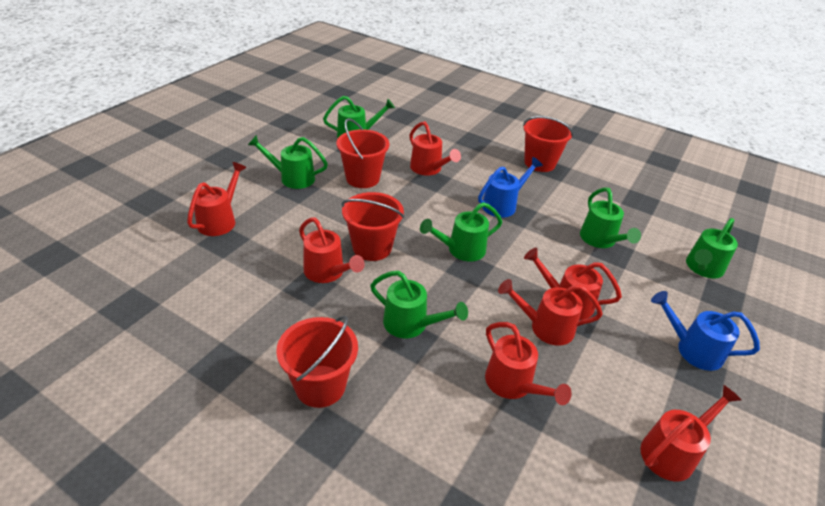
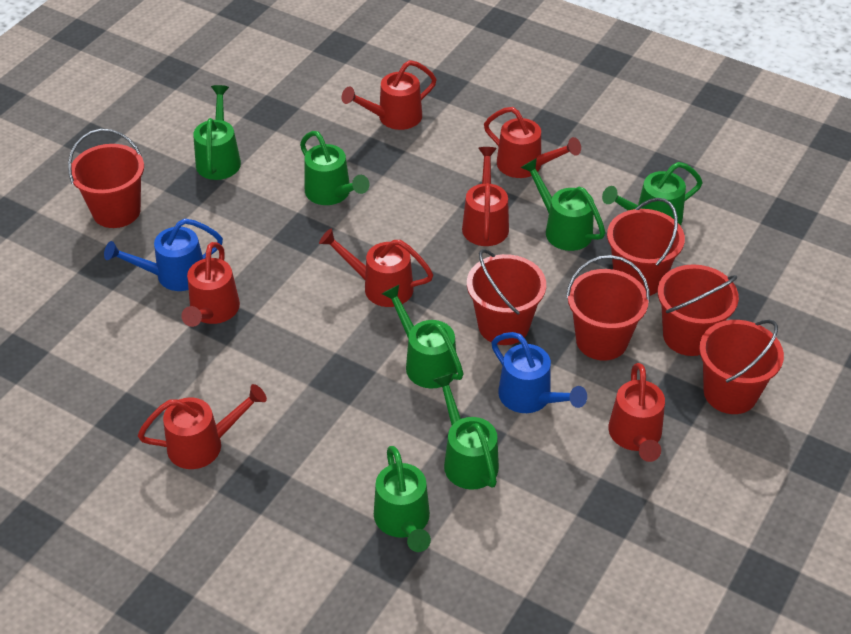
green watering can: [248,135,328,189] [323,96,395,138] [370,271,468,338] [420,202,502,262] [580,187,641,248] [686,218,738,278] = 6 -> [193,85,241,180] [300,131,370,205] [374,446,431,552] [382,285,464,388] [433,373,499,490] [521,158,605,251] [602,162,703,226] = 7
red bucket: [276,316,358,408] [336,118,389,188] [341,192,404,261] [523,116,574,172] = 4 -> [68,129,144,228] [467,249,546,345] [566,255,650,361] [607,198,685,296] [658,264,739,356] [699,320,784,414] = 6

